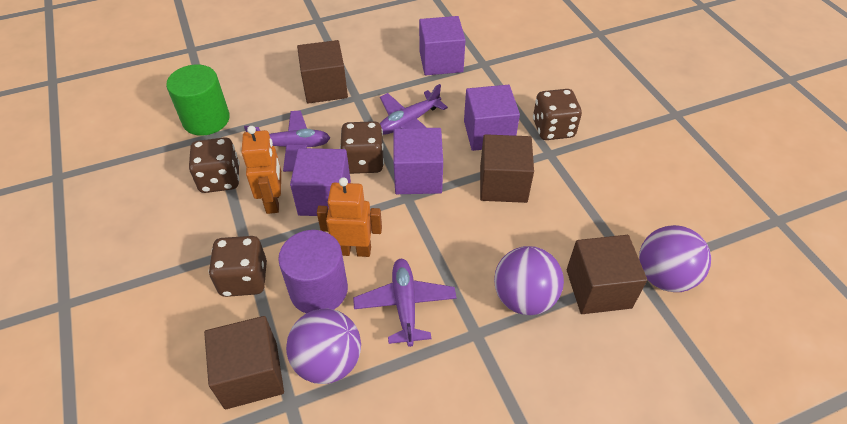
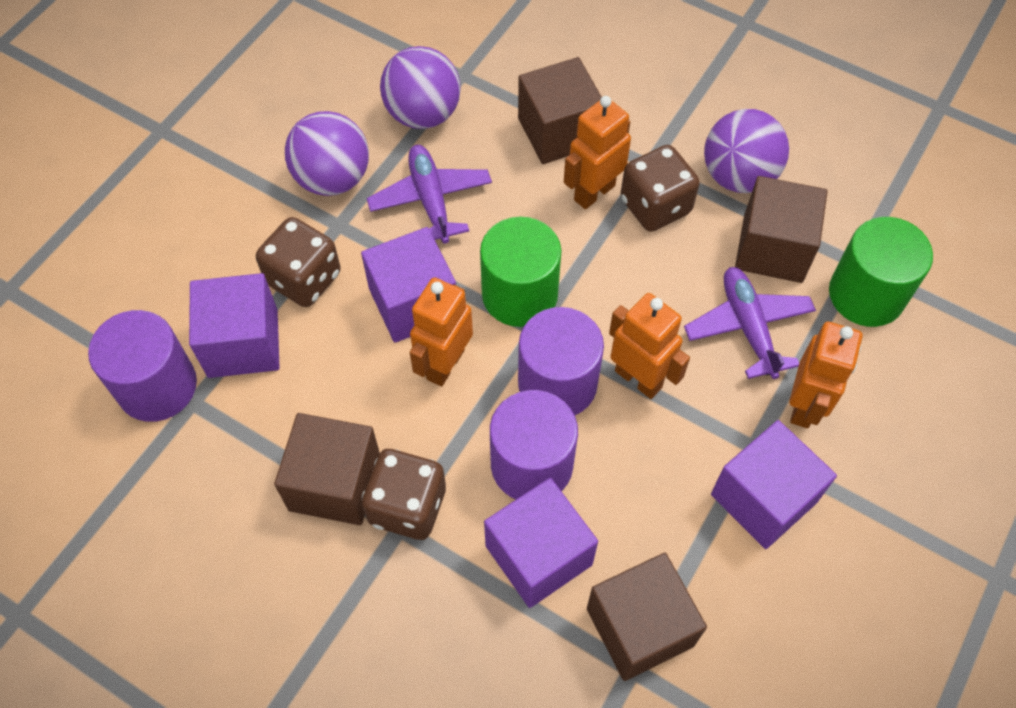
brown dice: [189,137,240,193] [209,236,267,297] [340,121,384,174] [533,89,582,140] = 4 -> [256,217,341,307] [362,449,446,540] [620,145,700,232] = 3
green cylinder: [166,65,230,136] = 1 -> [480,217,562,327] [829,217,933,327] = 2
orange robot: [241,126,281,214] [317,177,382,257] = 2 -> [410,277,473,386] [564,96,631,209] [609,293,690,399] [789,322,863,428] = 4
purple cylinder: [278,230,348,313] = 1 -> [88,310,197,422] [490,390,578,499] [518,307,604,415] = 3
purple plane: [244,111,330,172] [353,259,456,347] [380,84,448,135] = 3 -> [367,145,492,244] [684,267,816,379] = 2

